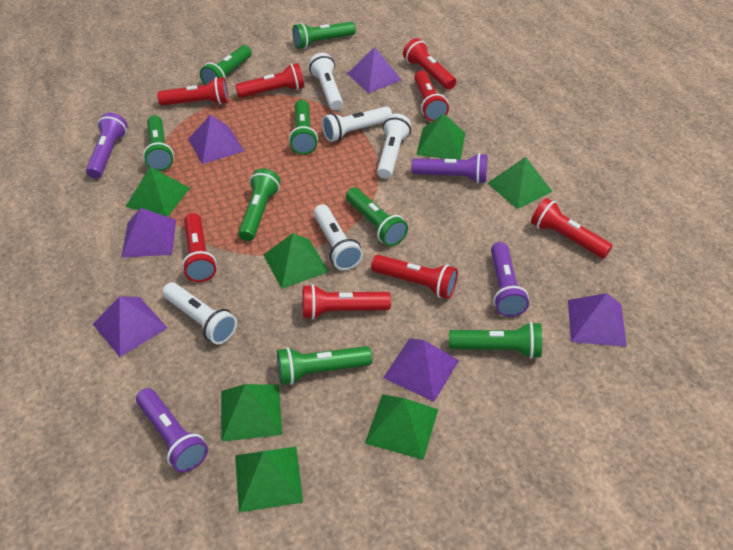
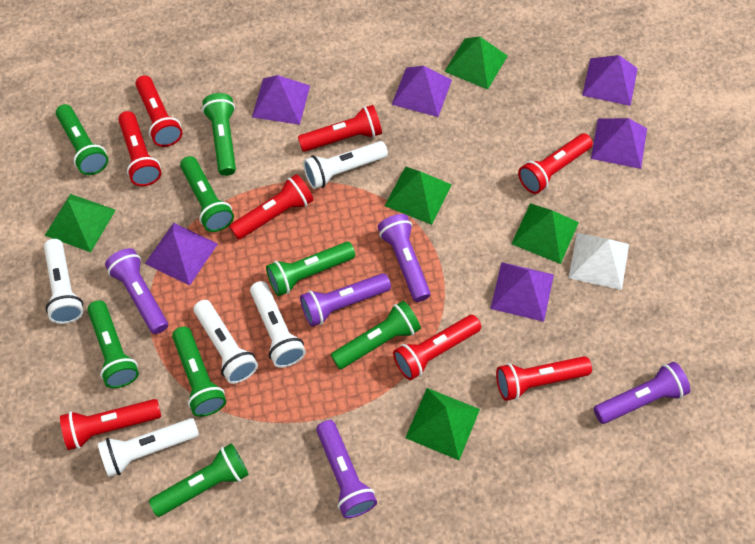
green pyramid: [126,167,190,217] [221,384,282,442] [235,446,303,512] [264,233,329,289] [365,394,438,460] [416,114,465,160] [488,157,553,209] = 7 -> [45,194,116,252] [385,166,452,225] [405,388,480,460] [444,37,508,90] [511,203,579,264] = 5
purple flashlight: [86,113,127,179] [136,388,208,472] [411,153,487,184] [491,242,529,317] = 4 -> [105,248,168,334] [300,273,391,327] [316,420,377,518] [378,214,431,302] [594,362,690,424] = 5
white pyramid: none = 0 -> [569,233,629,290] = 1

